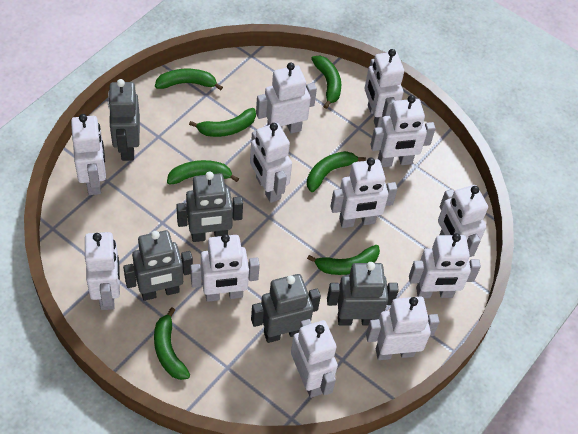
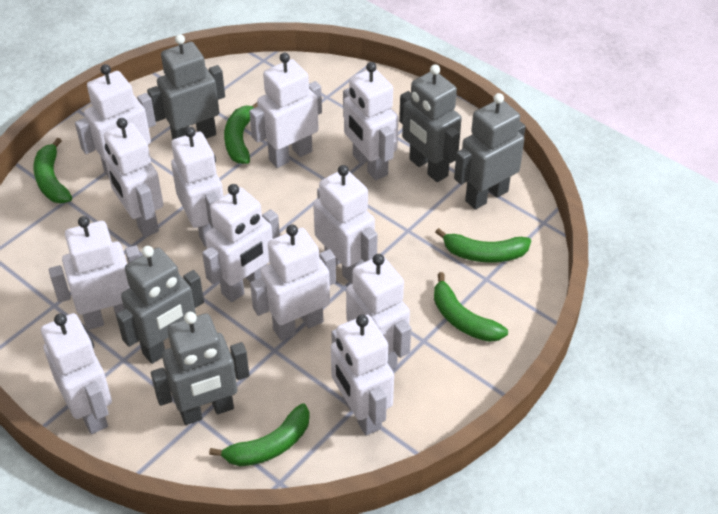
green banana: [154,307,190,380] [155,69,223,90] [167,160,239,185] [189,108,256,137] [307,151,366,192] [307,245,380,275] [311,56,341,109] = 7 -> [34,138,72,203] [209,403,310,467] [224,103,258,164] [434,272,508,342] [435,228,531,263] = 5

